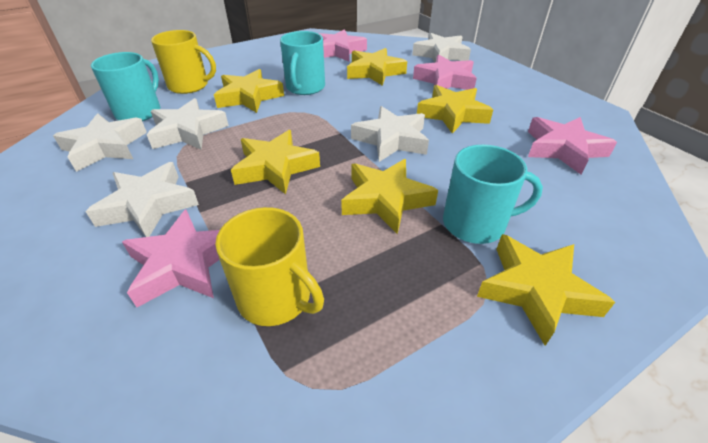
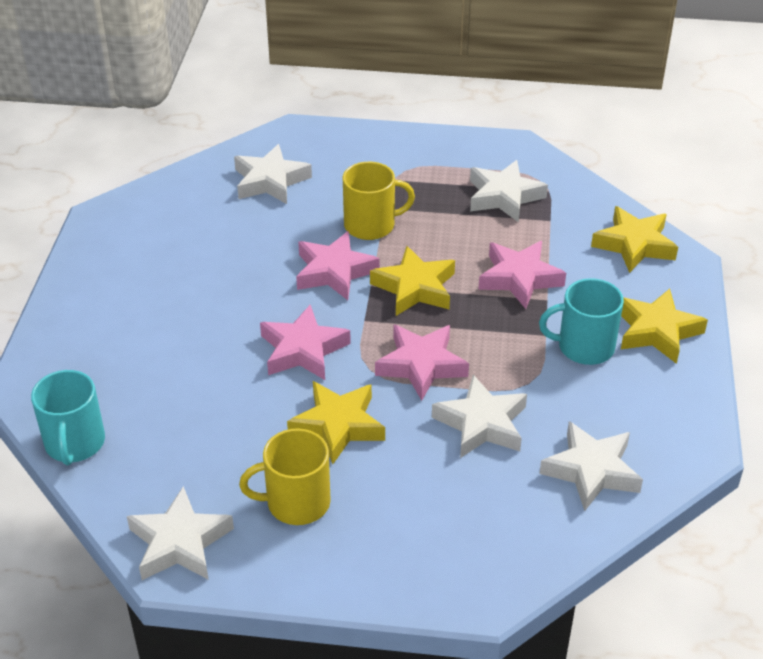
turquoise mug: [91,52,160,121] [280,31,325,95] [443,144,543,244] = 3 -> [31,370,105,465] [539,278,624,365] = 2
yellow star: [214,69,284,113] [231,130,320,194] [341,159,438,234] [347,48,407,86] [417,85,493,134] [477,234,615,346] = 6 -> [287,381,385,464] [370,246,455,316] [591,206,678,273] [621,289,708,364] = 4

